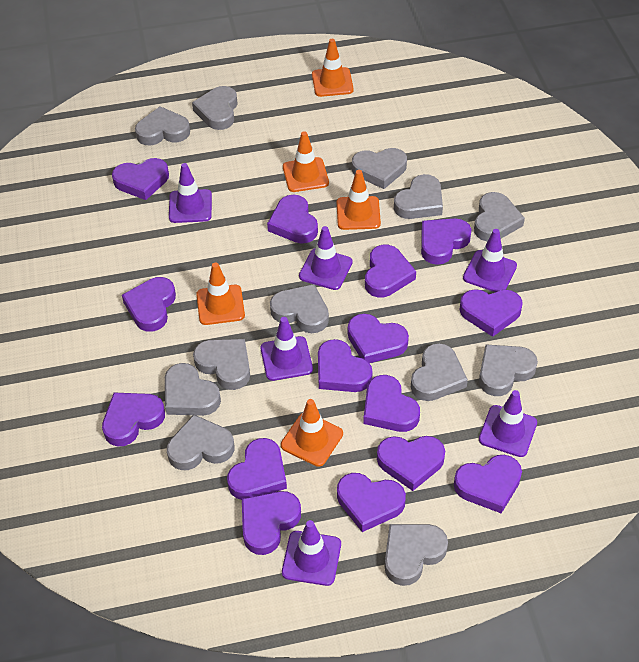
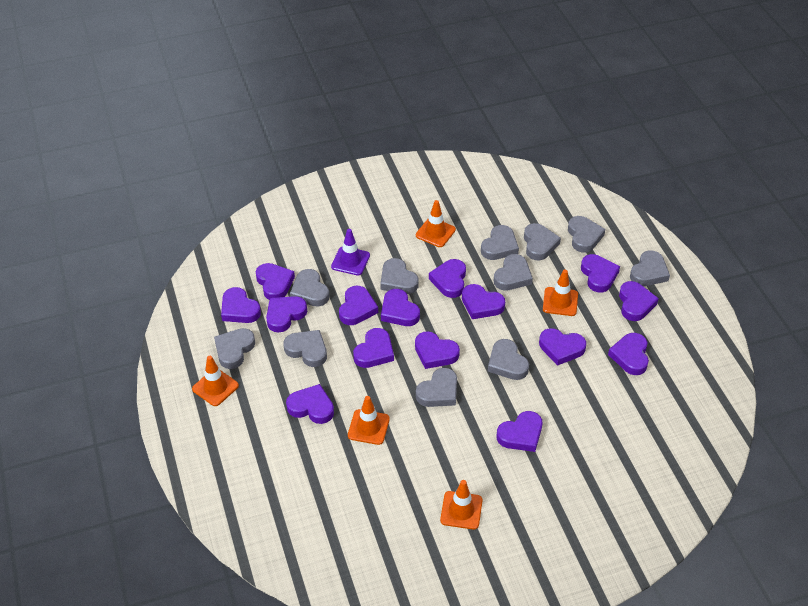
grey heart: [135,106,190,145] [165,363,221,416] [167,415,234,470] [192,86,238,130] [193,339,250,390] [270,284,329,333] [352,148,407,189] [385,524,448,586] [394,174,443,219] [411,343,468,401] [474,192,525,242] [479,344,538,396] = 12 -> [214,328,255,369] [283,330,327,367] [290,269,330,306] [380,258,419,294] [416,368,457,407] [481,225,519,260] [488,339,529,380] [494,254,533,291] [524,223,561,260] [568,216,605,253] [630,251,670,286] = 11
purple traffic cone: [169,163,212,223] [260,317,313,381] [282,520,341,586] [299,226,353,290] [463,229,517,292] [479,390,537,457] = 6 -> [331,229,370,275] = 1

